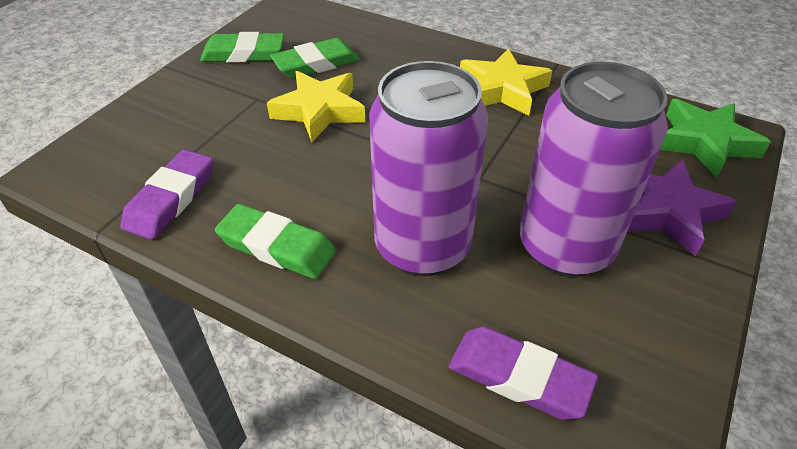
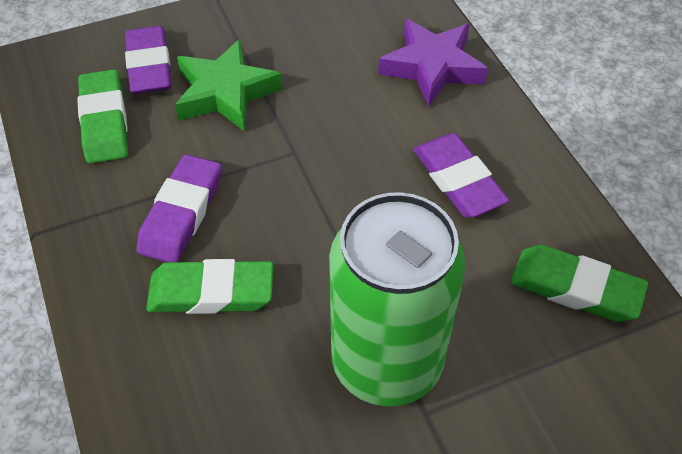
green can: none = 0 -> [329,192,466,406] = 1
purple can: [369,61,488,276] [520,62,668,277] = 2 -> none = 0
purple eraser: [121,149,214,240] [448,327,598,420] = 2 -> [125,26,172,94] [136,154,222,262] [413,133,510,217] = 3
yellow star: [267,71,365,142] [460,48,552,116] = 2 -> none = 0

